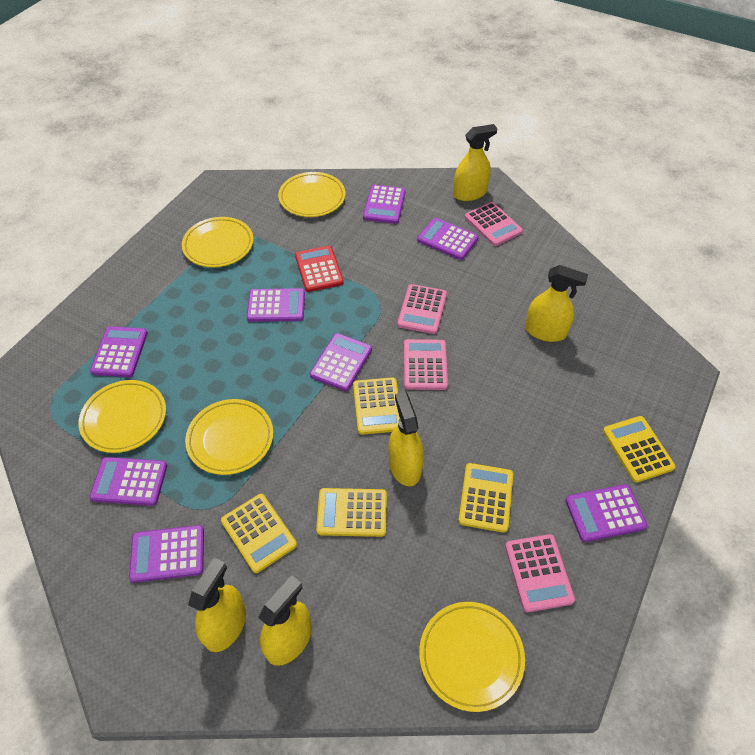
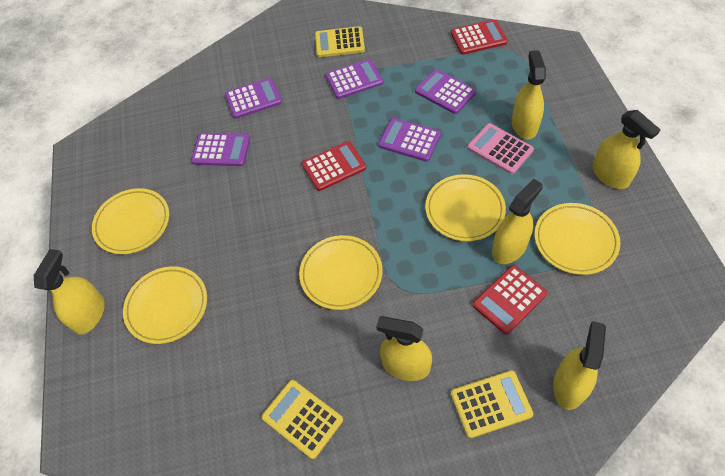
pink calculator: [397,284,447,334] [404,339,448,390] [465,202,523,246] [505,534,575,612] = 4 -> [467,123,534,174] = 1
purple calculator: [89,457,167,506] [90,326,148,377] [129,525,204,583] [247,288,305,322] [310,333,372,391] [363,185,405,224] [417,218,479,260] [565,484,647,542] = 8 -> [191,133,250,166] [225,78,282,119] [326,59,383,99] [378,118,441,162] [415,69,476,114] = 5
red calculator: [295,246,344,292] = 1 -> [302,141,366,191] [451,19,508,55] [473,265,547,335] = 3
yellow calculator: [221,494,297,573] [316,488,387,537] [353,377,400,435] [458,463,513,533] [603,416,676,483] = 5 -> [262,380,343,459] [315,26,365,57] [451,370,534,438] = 3
yellow spray bottle: [188,558,246,652] [258,575,312,666] [389,392,424,486] [453,124,498,201] [525,265,588,342] = 5 -> [34,249,105,334] [376,316,432,381] [492,179,543,264] [512,50,546,140] [553,321,606,410] [592,110,661,189] = 6

